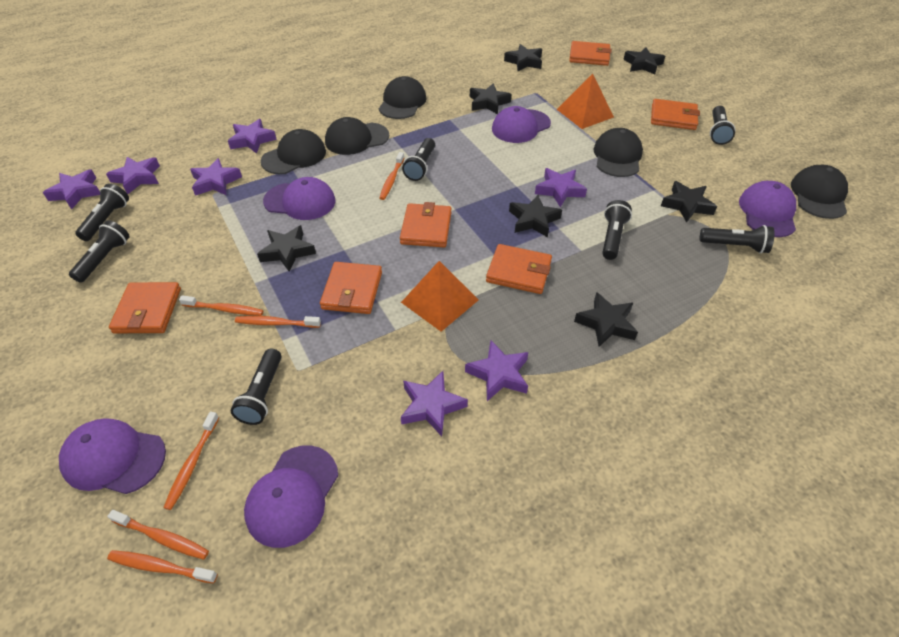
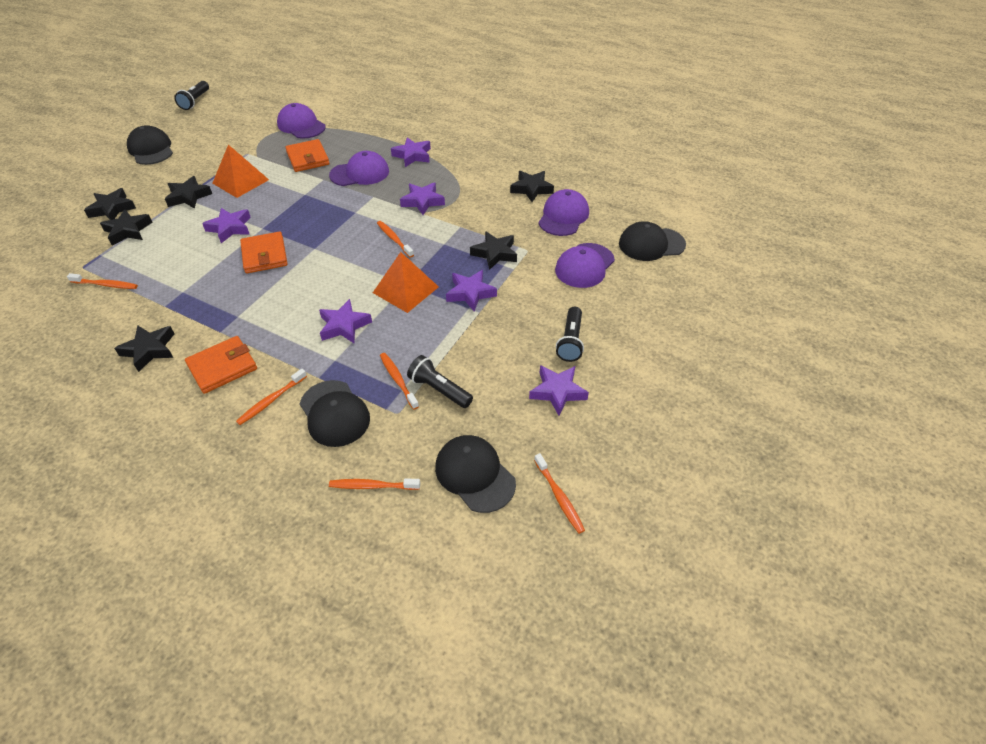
black cap: [261,129,326,174] [325,117,389,155] [379,76,427,119] [594,128,643,177] [791,165,848,219] = 5 -> [127,125,173,165] [300,380,370,447] [435,435,516,513] [619,221,686,261] = 4
black flashlight: [69,220,130,283] [75,183,129,241] [231,348,282,425] [402,138,435,181] [602,200,632,260] [699,225,775,253] [710,106,735,145] = 7 -> [174,81,209,110] [407,355,473,408] [556,307,584,362] = 3
black star: [257,225,316,272] [470,83,511,114] [504,44,542,71] [509,195,562,238] [574,292,638,347] [623,47,665,74] [661,181,717,223] = 7 -> [84,188,136,220] [100,209,153,246] [114,325,175,372] [165,176,212,209] [470,231,517,270] [510,171,554,202] = 6
orange wallet: [109,282,181,333] [320,262,382,314] [400,202,452,247] [486,244,552,294] [569,41,612,66] [651,99,700,130] = 6 -> [185,336,257,394] [240,231,288,274] [285,139,329,172] = 3
purple cap: [59,418,166,494] [244,445,338,548] [263,177,336,220] [492,106,551,143] [739,181,796,237] = 5 -> [277,103,326,139] [329,151,389,186] [538,189,589,236] [555,243,615,288] = 4
purple star: [43,169,100,210] [106,157,160,194] [190,158,242,196] [228,119,277,154] [401,371,468,436] [465,340,528,401] [535,168,587,207] = 7 -> [202,208,251,243] [319,299,372,344] [391,137,431,167] [400,182,445,215] [446,270,497,311] [529,365,589,416] = 6

